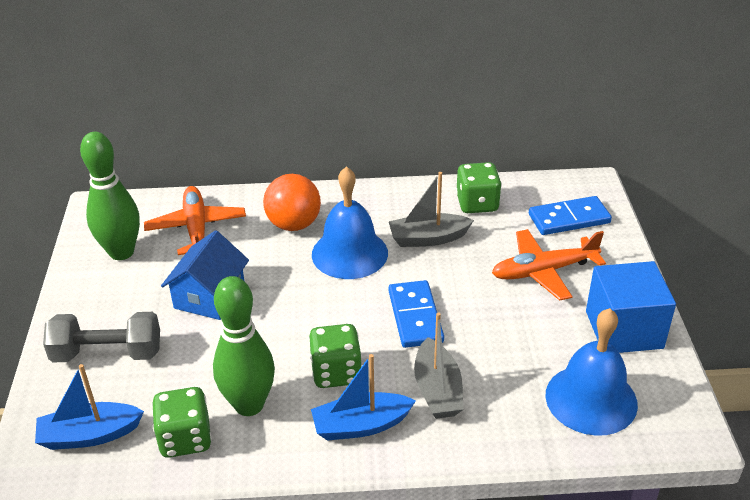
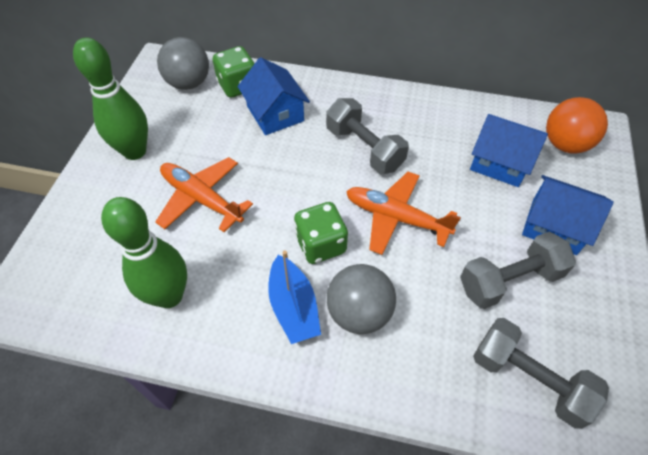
blue bell: [312,166,388,279] [545,308,638,436] = 2 -> none = 0
blue boat: [35,364,144,450] [311,354,416,441] = 2 -> [268,250,321,344] = 1
blue cube: [586,261,676,353] = 1 -> none = 0
blue domino: [389,280,444,348] [529,196,612,235] = 2 -> none = 0
blue house: [161,230,249,320] = 1 -> [237,57,310,135] [470,114,548,187] [522,175,614,255] = 3
green dice: [152,387,212,458] [309,324,361,388] [456,162,502,213] = 3 -> [213,46,255,98] [294,202,348,264] = 2
grey ball: none = 0 -> [157,37,209,90] [327,264,396,334] = 2
grey boat: [389,172,474,247] [414,312,464,419] = 2 -> none = 0
grey dumbbell: [43,312,160,362] = 1 -> [326,98,409,174] [460,232,576,309] [473,318,609,429] = 3

